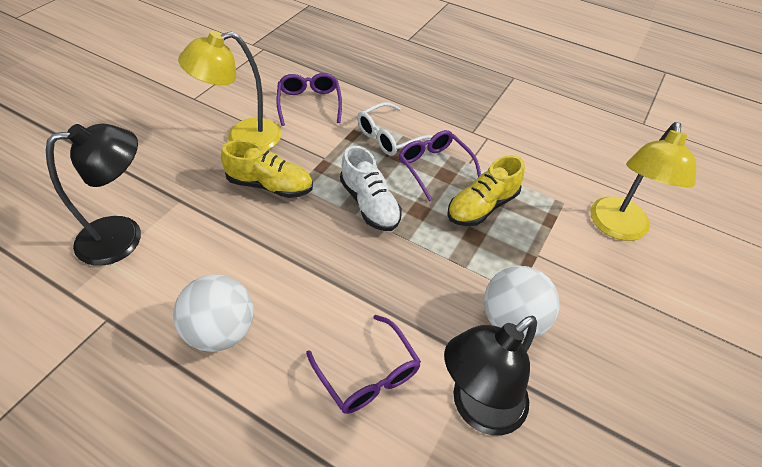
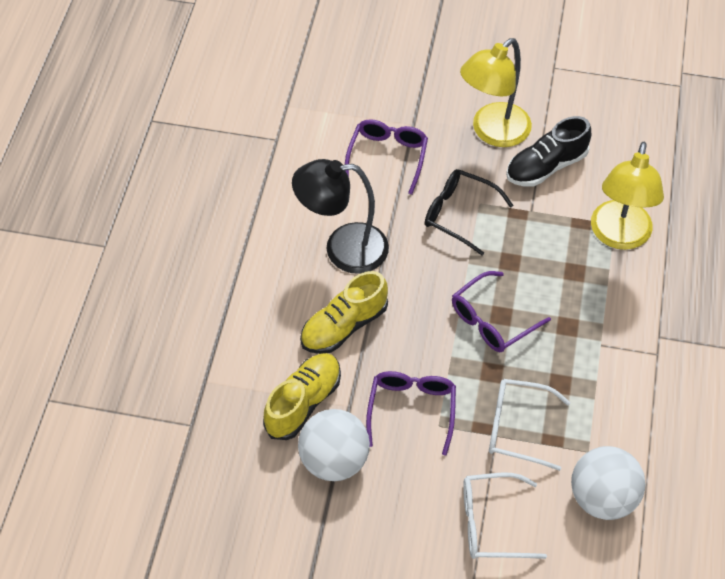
black glasses: none = 0 -> [425,169,513,256] = 1
black lamp: [46,124,141,266] [444,316,537,435] = 2 -> [292,159,389,274] = 1
black shoe: none = 0 -> [506,116,591,187] = 1
white glasses: [357,102,433,156] = 1 -> [463,473,547,559] [489,379,571,471] = 2
white shoe: [340,145,402,231] = 1 -> none = 0

